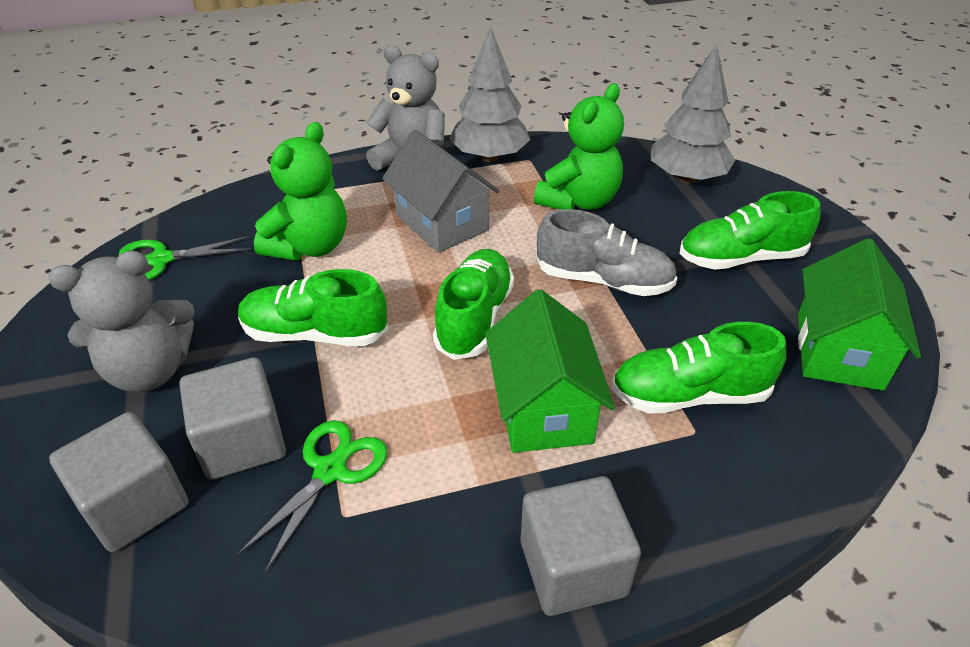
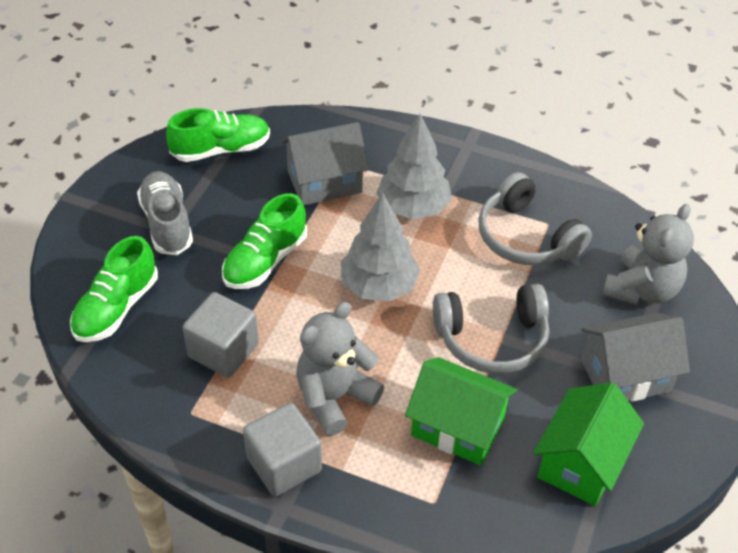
green scissors: [119,236,251,280] [236,420,388,573] = 2 -> none = 0
green shoe: [238,269,388,346] [433,249,514,360] [611,322,787,414] [680,191,820,270] = 4 -> [70,236,158,342] [166,108,270,162] [222,193,307,289] = 3
green teddy bear: [254,122,347,261] [534,83,624,210] = 2 -> none = 0
grey cube: [49,412,189,552] [180,357,286,480] [521,476,641,616] = 3 -> [183,292,259,378] [243,403,322,496] = 2
grey headphones: none = 0 -> [433,284,549,374] [478,172,592,265] = 2
grey house: [382,130,499,253] = 1 -> [281,122,369,205] [581,313,690,402] = 2

